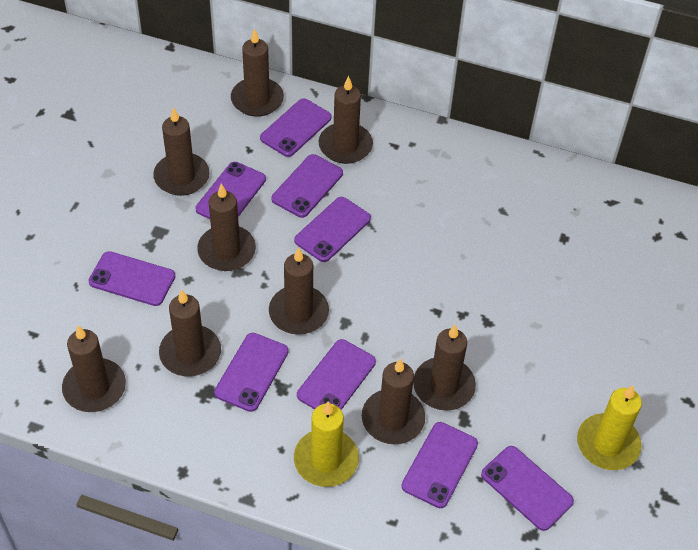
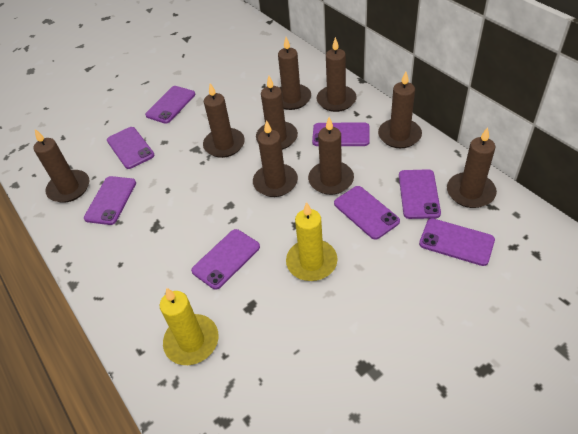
purple phone: [88,251,175,306] [195,162,266,219] [214,333,289,412] [260,98,332,157] [271,154,343,218] [294,197,371,262] [297,339,376,410] [401,422,478,508] [481,446,574,531] = 9 -> [84,176,136,225] [107,127,154,169] [145,86,195,124] [191,229,260,290] [312,122,370,146] [334,186,400,240] [399,169,441,219] [419,218,495,266] = 8

